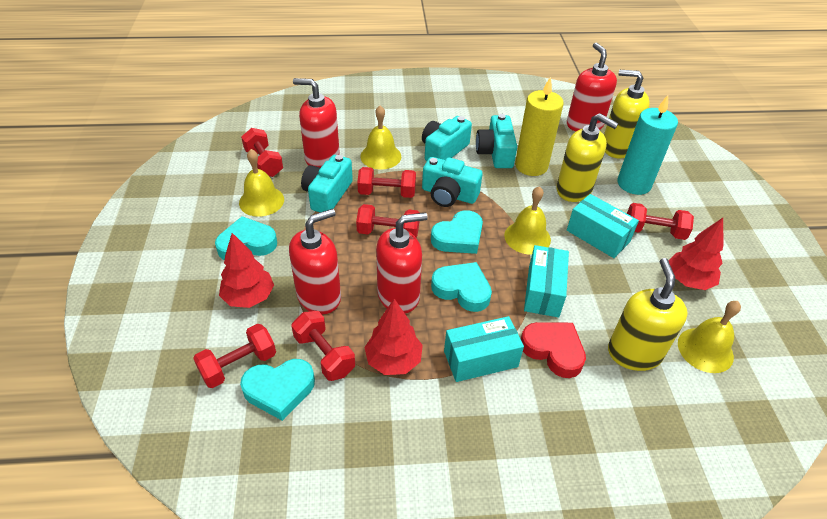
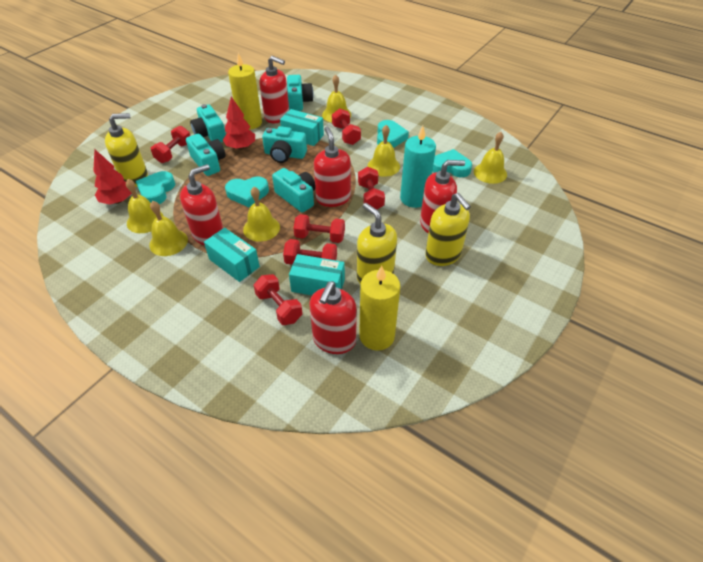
red heart: [521,322,586,378] = 1 -> none = 0
red soap dispenser: [289,209,341,314] [293,78,340,168] [376,212,428,313] [567,43,617,132] = 4 -> [180,164,223,245] [259,56,289,123] [310,281,357,354] [314,127,351,207] [420,160,465,233] = 5
red tree: [219,233,274,308] [364,299,423,375] [669,218,724,290] = 3 -> [93,149,132,204] [223,96,255,150] = 2
turquoise camera: [301,155,353,212] [422,116,472,161] [422,157,483,207] [476,114,517,168] = 4 -> [186,134,225,176] [190,104,226,142] [262,126,307,163] [272,168,315,212] [287,75,314,111] = 5
yellow bell: [239,149,284,217] [360,105,401,170] [504,186,551,255] [678,301,741,373] = 4 -> [126,179,163,233] [149,201,188,256] [243,187,280,242] [322,75,351,123] [368,125,400,177] [474,132,507,184] = 6
yellow candle: [515,77,564,176] = 1 -> [228,53,262,130] [359,266,400,351] = 2

